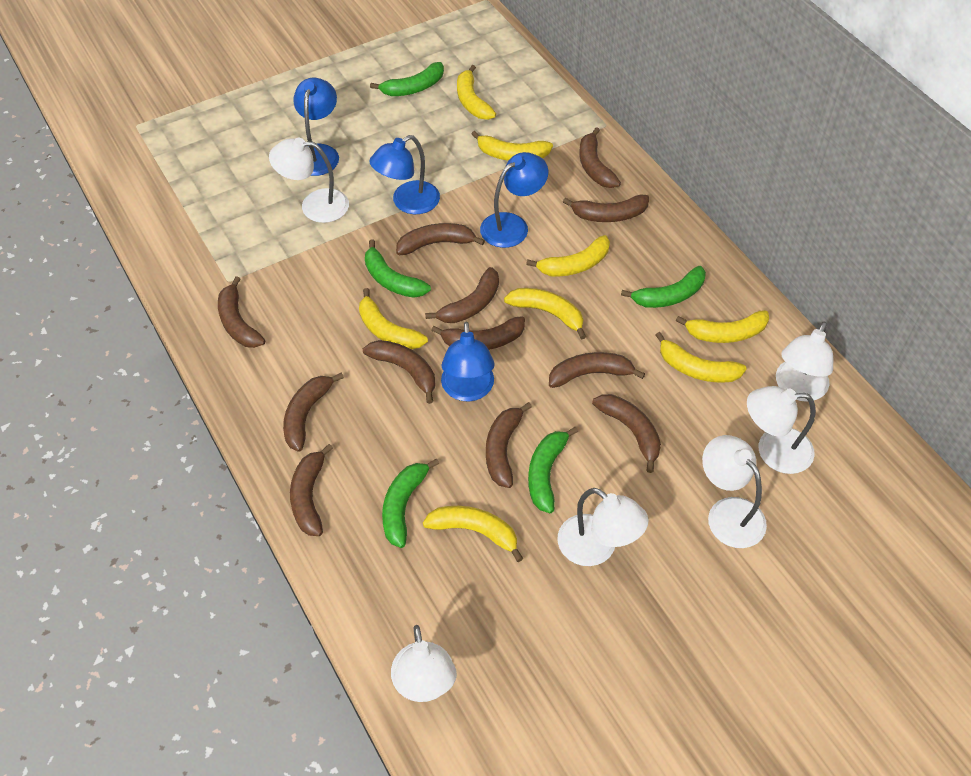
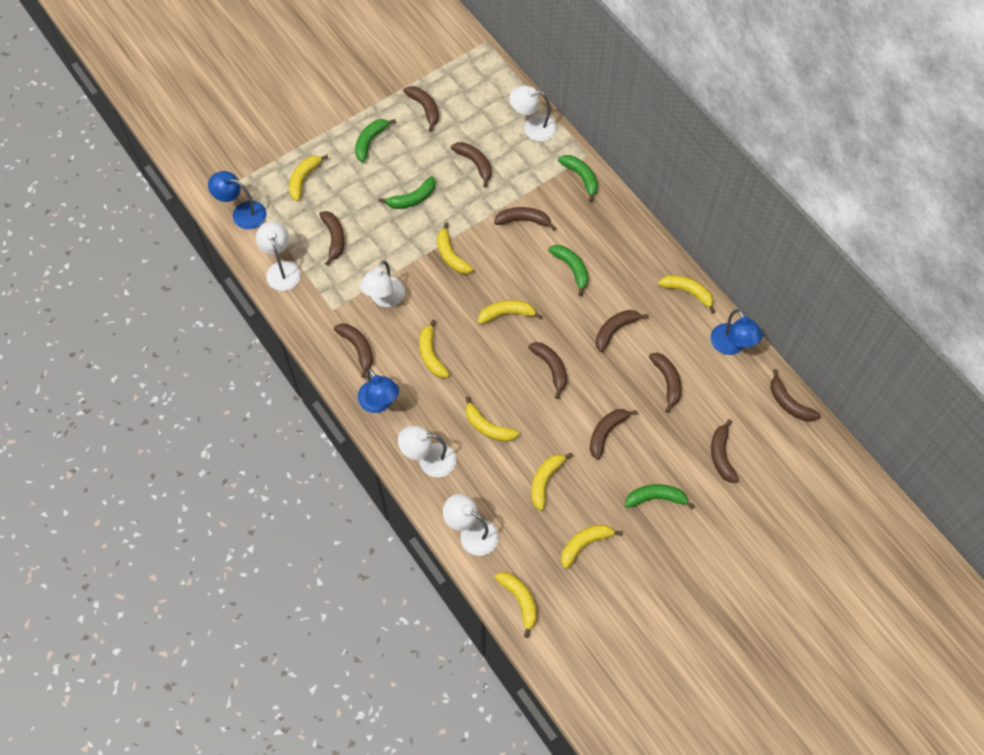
blue lamp: [293,78,339,176] [369,135,440,214] [441,322,495,402] [480,152,548,248] = 4 -> [208,171,266,229] [358,368,399,413] [710,309,763,355] = 3
brown banana: [218,276,265,348] [283,373,344,451] [290,444,333,536] [363,340,435,404] [396,223,485,255] [425,267,499,323] [431,316,525,350] [486,402,532,488] [549,352,645,388] [563,195,649,222] [579,127,621,188] [592,394,661,473] = 12 -> [319,211,345,266] [334,324,373,378] [403,86,439,132] [451,142,492,187] [494,207,556,231] [528,342,567,399] [590,409,637,460] [596,310,648,352] [649,353,681,413] [711,419,739,483] [770,369,821,422] = 11
white lamp: [269,138,349,223] [391,625,457,702] [558,488,649,566] [702,435,767,548] [747,386,816,474] [776,322,833,402] = 6 -> [256,221,301,291] [360,261,405,307] [398,426,456,477] [443,494,499,556] [509,86,557,142] = 5
yellow banana: [359,288,428,349] [423,506,523,562] [457,65,496,120] [471,131,553,161] [504,288,586,339] [526,235,610,276] [656,332,747,383] [676,310,769,343] = 8 -> [289,155,328,201] [419,319,449,378] [437,222,473,274] [466,396,520,442] [478,300,542,324] [495,572,537,638] [531,453,573,511] [561,524,622,569] [658,275,715,314] = 9

